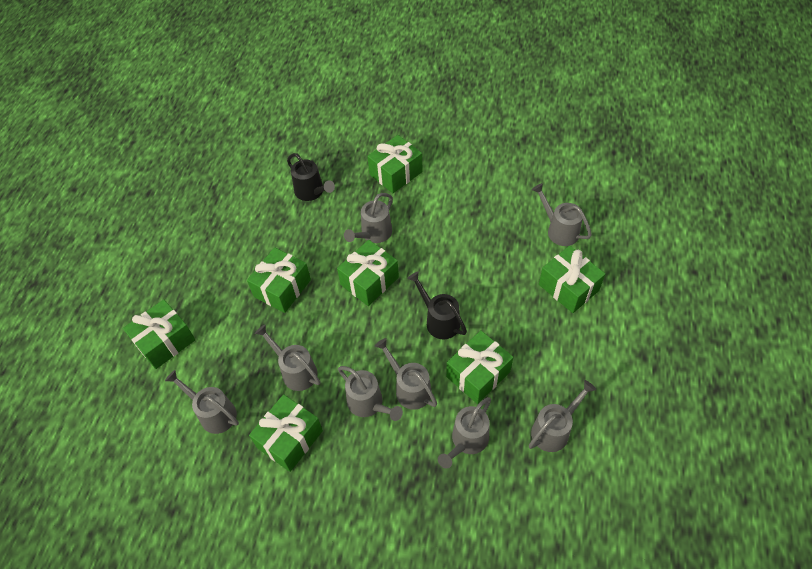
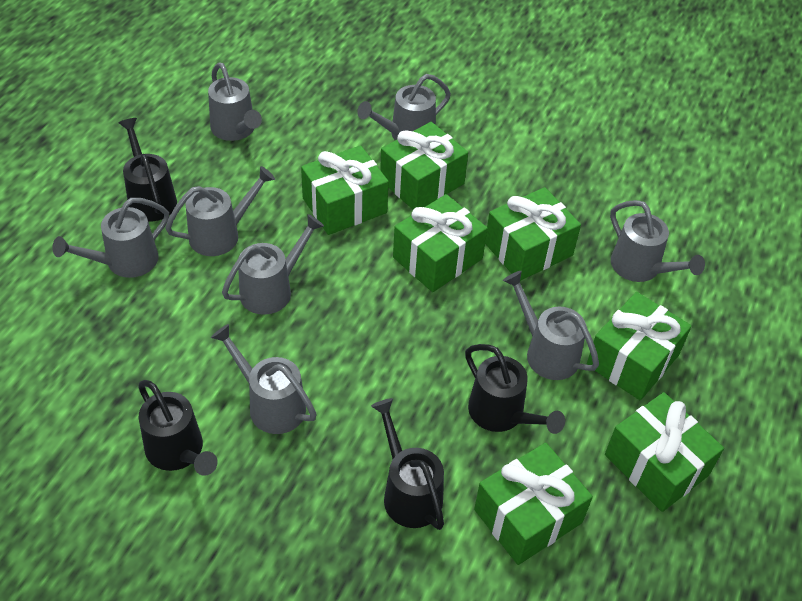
black watering can: [287,153,335,201] [407,271,467,339] = 2 -> [118,118,177,222] [138,380,218,476] [371,398,444,530] [465,344,565,434] = 4

